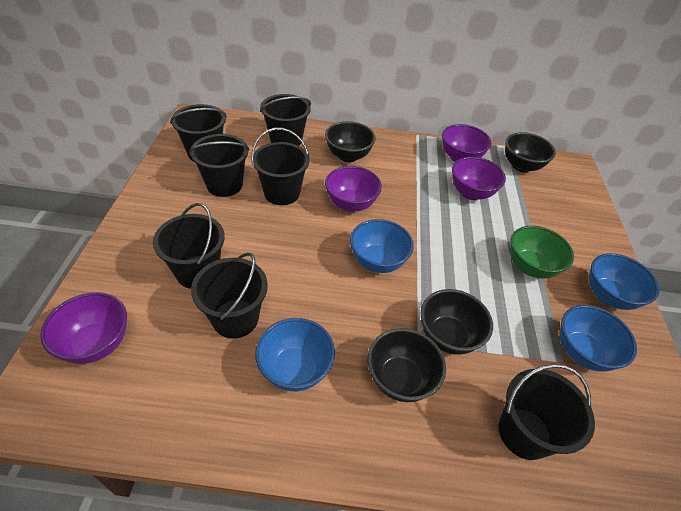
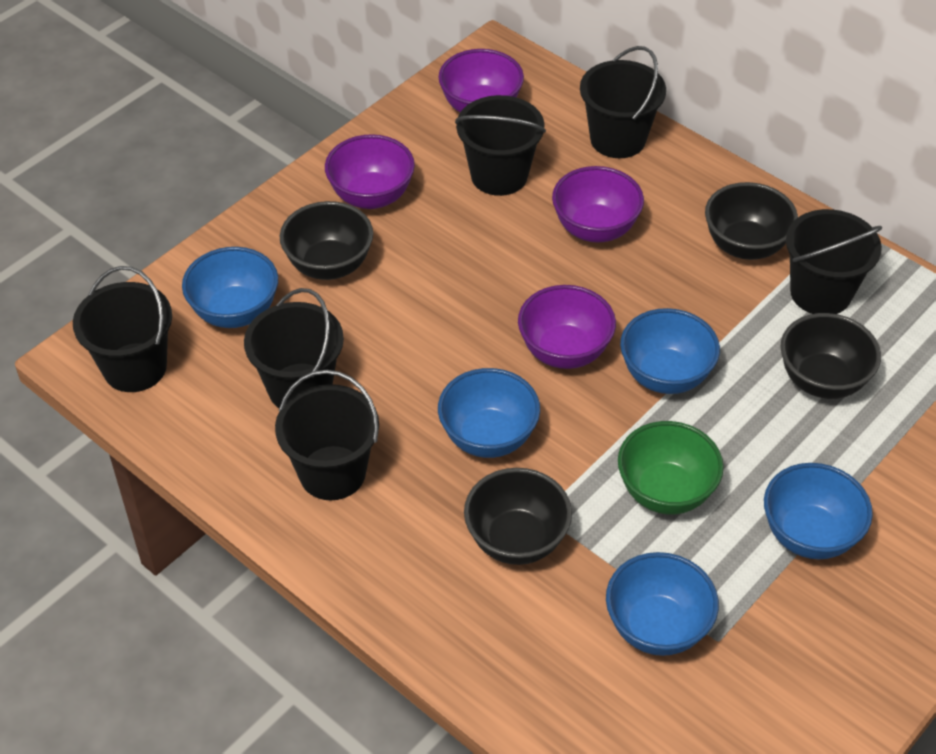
black bucket: [153,203,225,289] [170,104,227,161] [189,134,249,197] [191,252,268,338] [251,128,310,205] [260,94,311,146] [499,364,595,460] = 7 -> [73,266,172,392] [244,288,344,408] [275,370,379,500] [455,95,546,196] [580,46,666,158] [786,209,882,314] = 6
blue bowl: [255,318,335,391] [350,219,414,273] [559,305,637,372] [589,253,659,310] = 4 -> [182,247,278,328] [438,368,540,458] [606,552,719,656] [620,308,720,394] [764,463,873,559] = 5

